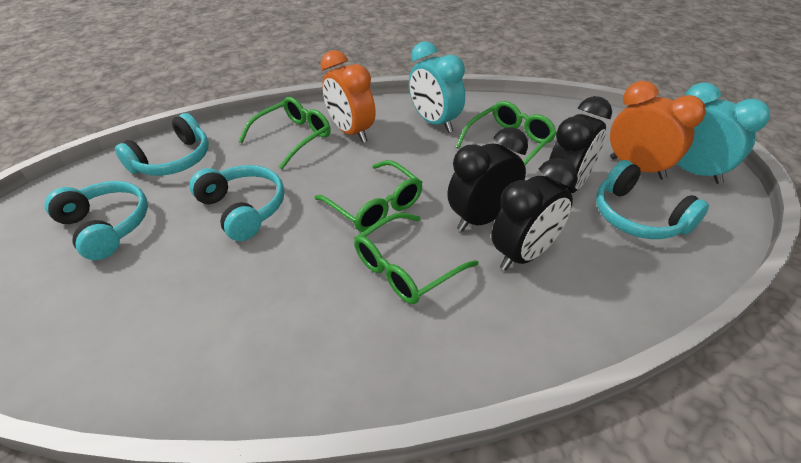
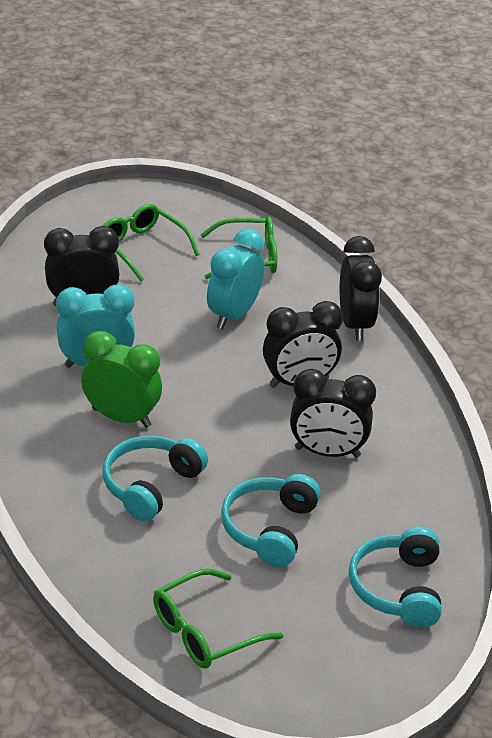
black clock: [447,127,528,232] [491,158,578,271] [547,96,612,193] = 3 -> [44,226,119,306] [263,301,343,388] [290,369,376,458] [340,236,382,341] = 4
green clock: none = 0 -> [81,331,162,428] = 1
green glasses: [238,97,331,170] [314,160,423,232] [354,212,478,304] [456,101,557,165] = 4 -> [103,204,200,281] [153,569,283,669] [200,216,277,279] = 3
orange clock: [320,50,376,143] [610,81,706,179] = 2 -> none = 0
turquoise headphones: [44,181,148,260] [115,113,209,176] [189,165,285,241] [596,160,709,239] = 4 -> [103,436,208,522] [221,474,321,567] [349,527,442,628] = 3

